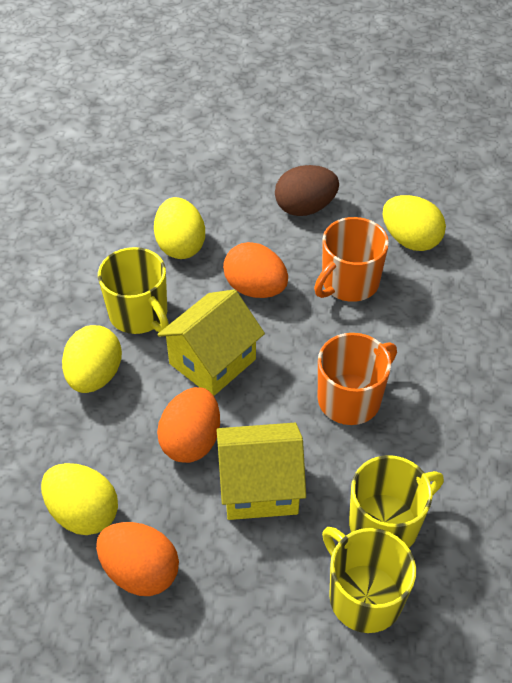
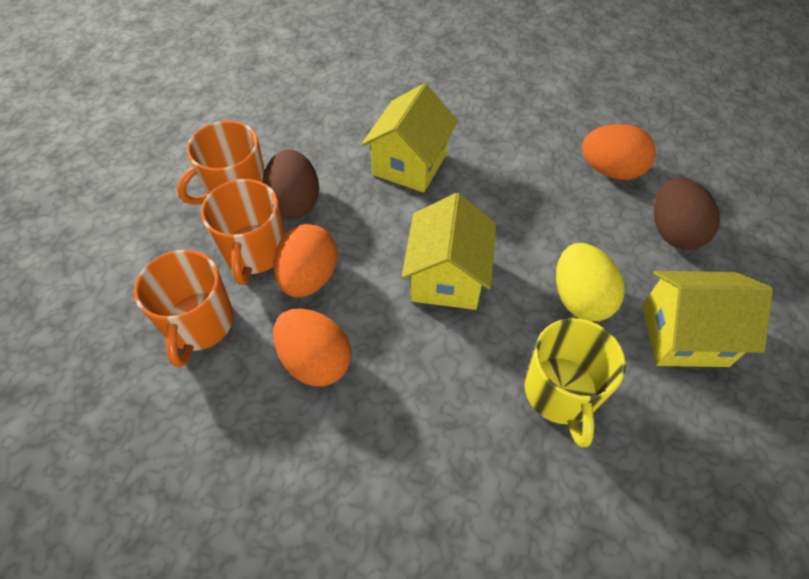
brown egg: [275,165,339,216] = 1 -> [262,149,319,219] [654,178,720,250] = 2
orange mug: [314,217,389,302] [318,333,397,425] = 2 -> [134,250,234,367] [177,121,265,205] [201,179,285,285] = 3
yellow egg: [41,463,118,535] [62,325,122,393] [154,197,205,259] [383,195,446,251] = 4 -> [556,243,625,321] = 1
yellow house: [157,289,265,396] [216,423,306,520] = 2 -> [362,83,458,193] [402,193,496,310] [642,271,773,367] = 3
yellow mug: [98,247,169,334] [322,527,416,633] [349,455,444,548] = 3 -> [525,318,626,448] = 1

